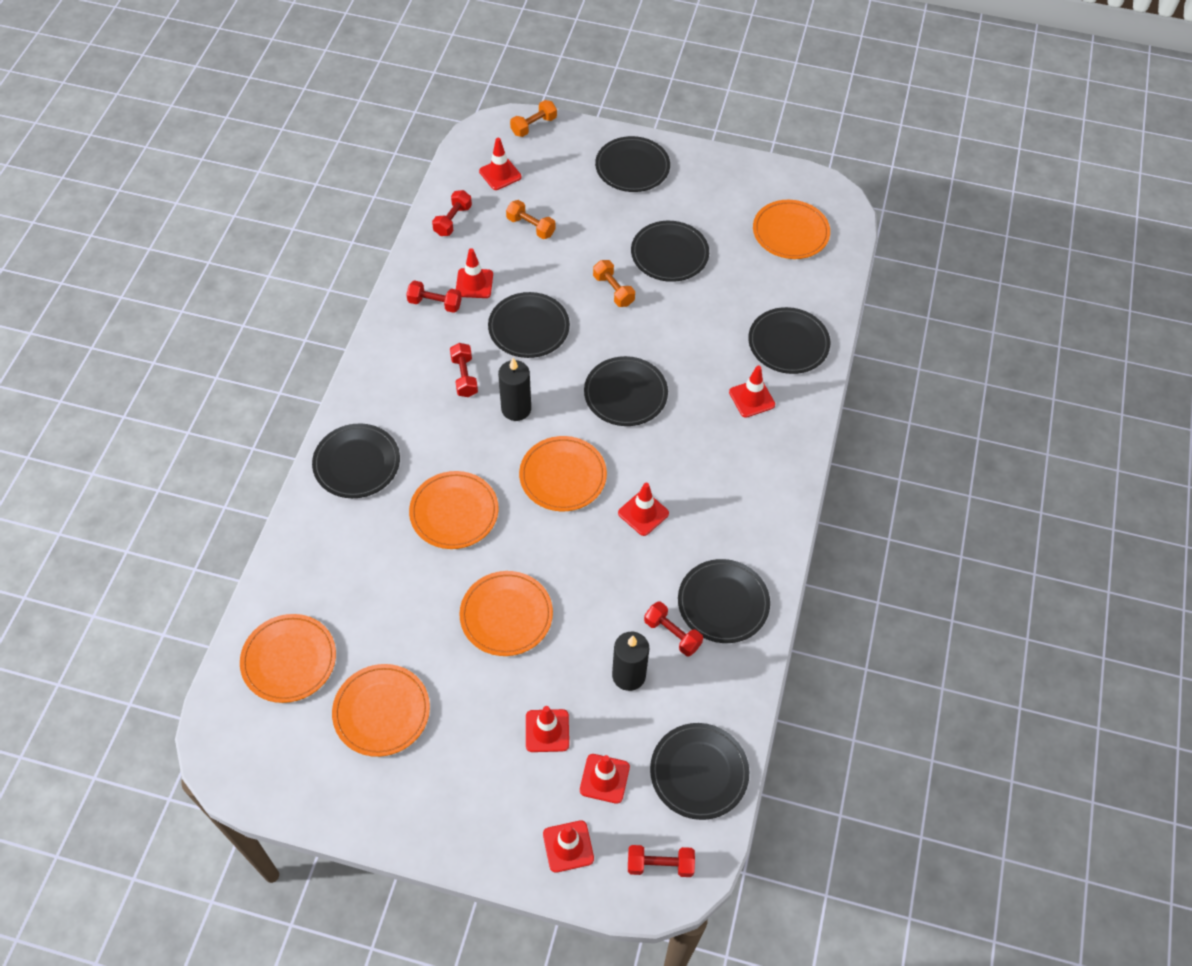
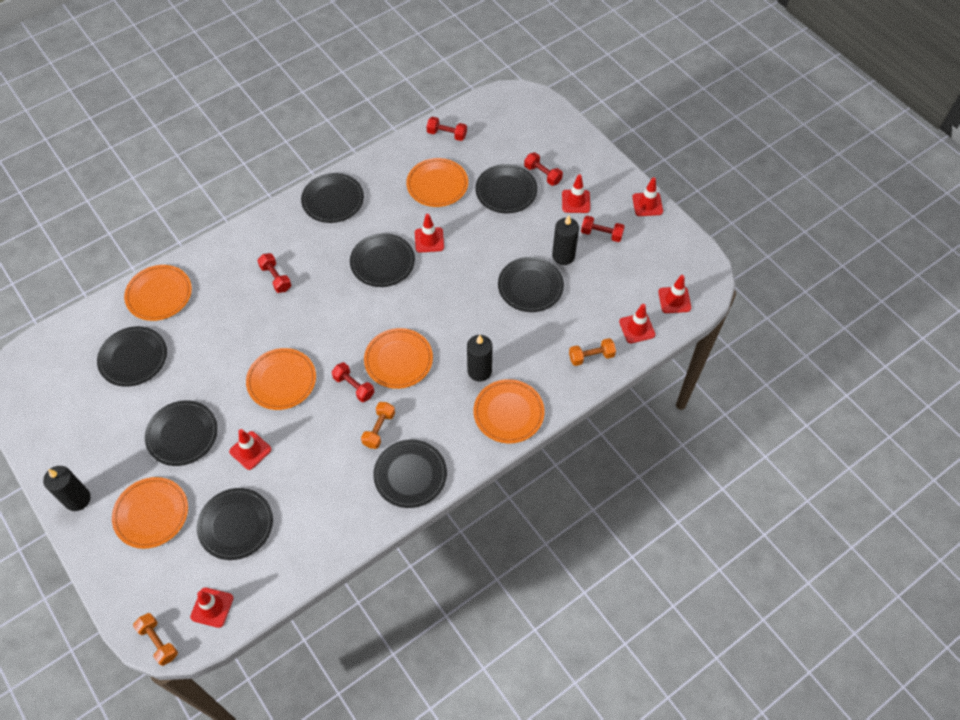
black candle: [498,358,531,421] [612,632,649,691] = 2 -> [43,466,91,511] [467,335,492,381] [552,215,579,265] = 3

